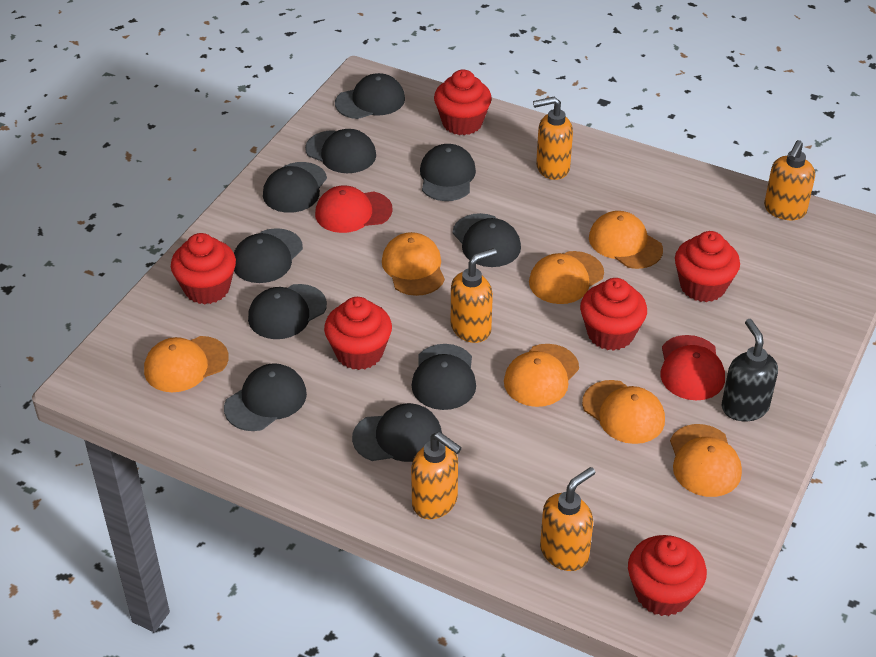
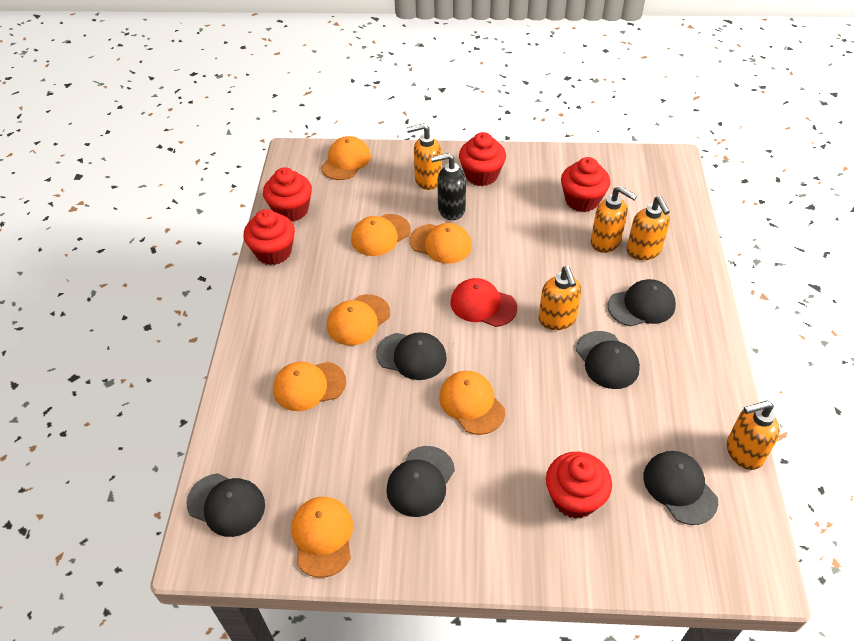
black cap: [224,363,307,431] [234,228,303,283] [248,284,327,339] [263,162,327,213] [305,129,376,173] [335,73,405,119] [352,403,442,462] [412,344,476,410] [420,144,476,201] [453,213,521,267] = 10 -> [186,473,265,537] [376,332,447,380] [386,446,455,517] [576,331,640,389] [608,279,676,326] [643,451,718,525] = 6
red cap: [315,185,393,233] [660,335,725,401] = 2 -> [451,278,517,327] = 1
red cupcake: [171,233,236,304] [324,297,392,370] [434,69,492,135] [580,278,647,351] [628,535,707,616] [675,231,740,302] = 6 -> [244,209,295,265] [263,167,312,222] [459,132,506,186] [546,452,612,519] [561,157,610,212] = 5

